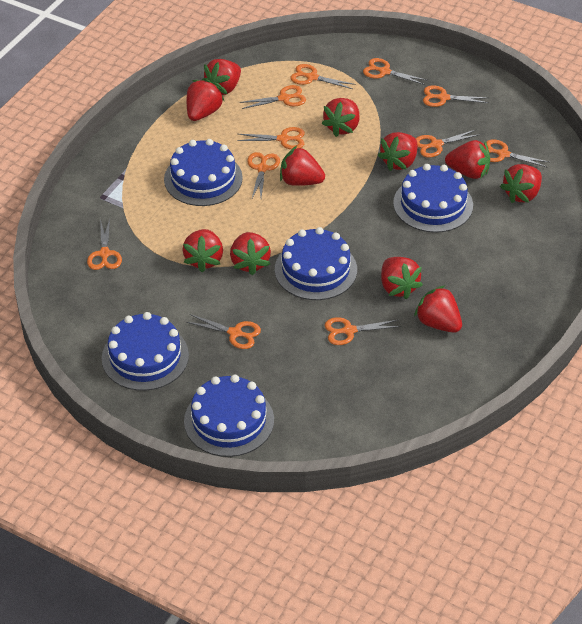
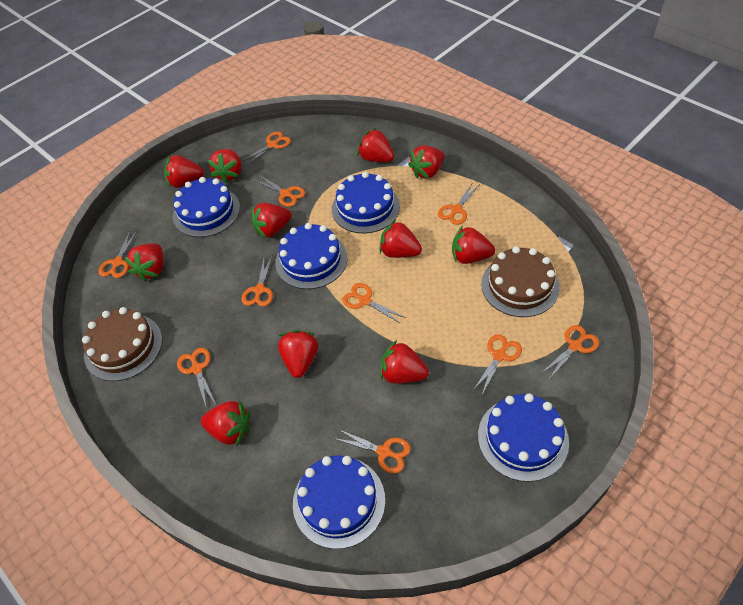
brown cake: none = 0 -> [82,307,162,381] [481,246,560,317] = 2
orange scissors: [87,218,122,270] [186,314,261,349] [237,127,305,149] [239,85,306,109] [247,152,280,198] [290,64,356,89] [324,317,401,345] [363,58,428,85] [415,130,480,158] [423,86,489,107] [486,139,549,168] = 11 -> [99,231,137,278] [177,348,215,409] [241,131,291,166] [241,256,273,307] [254,175,305,207] [333,429,411,473] [342,283,406,324] [438,182,480,225] [473,334,522,395] [542,325,599,378] = 10

